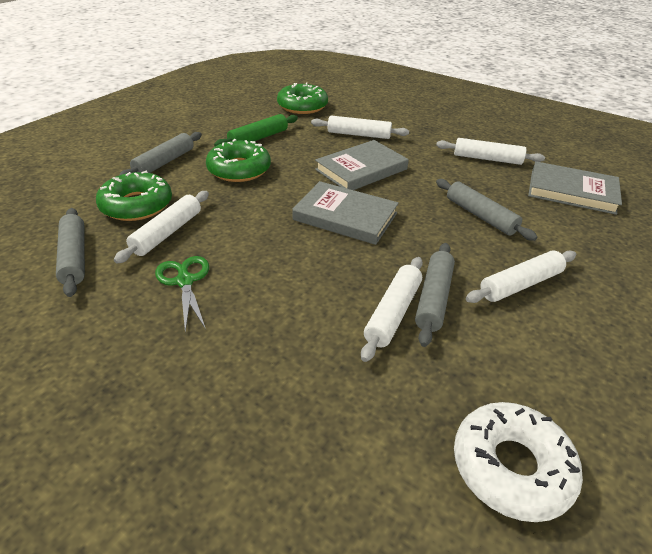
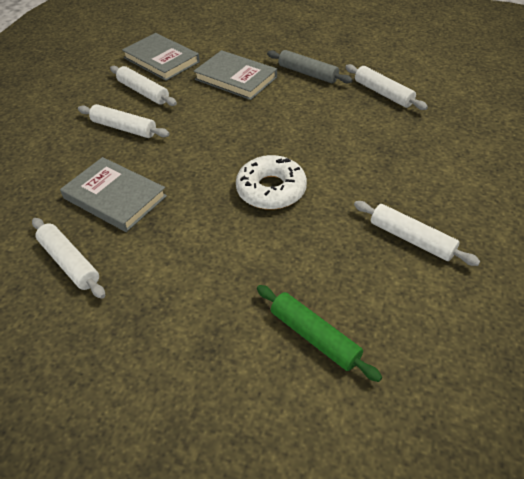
green donut: [96,171,172,221] [206,139,271,182] [277,82,328,114] = 3 -> none = 0
green scissors: [155,256,209,332] = 1 -> none = 0
grey rolling pin: [56,208,85,297] [119,132,202,175] [415,243,455,347] [436,179,537,241] = 4 -> [267,50,353,83] = 1

